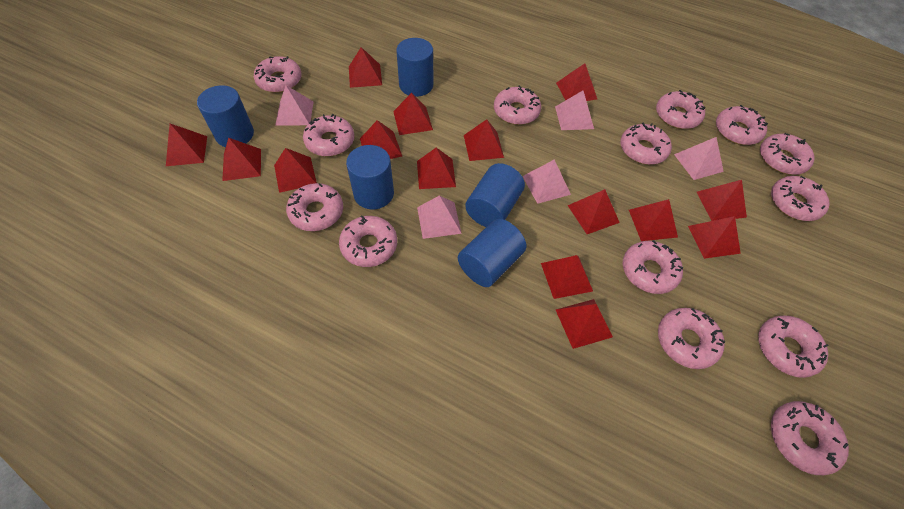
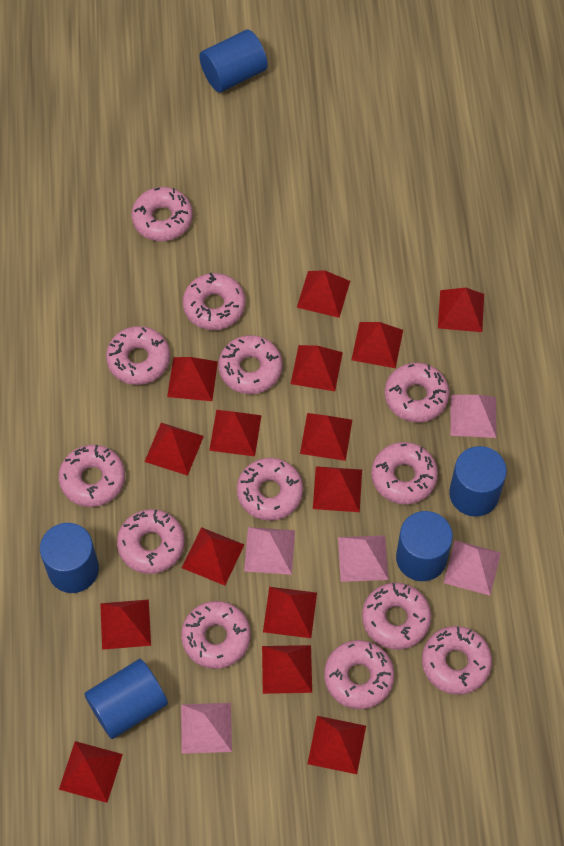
pink donut: [254,56,301,93] [286,183,343,231] [303,114,354,156] [339,215,397,267] [494,85,541,125] [620,122,672,165] [623,240,683,294] [656,90,706,129] [658,308,725,369] [716,105,768,145] [758,316,829,378] [760,133,814,175] [771,176,830,221] [771,401,849,475] = 14 -> [59,445,125,507] [106,326,170,385] [117,509,185,574] [132,187,193,241] [181,601,251,669] [183,273,245,330] [218,335,282,394] [237,458,303,521] [324,640,395,709] [362,583,431,650] [371,442,438,504] [385,363,450,422] [422,626,492,695] = 13

